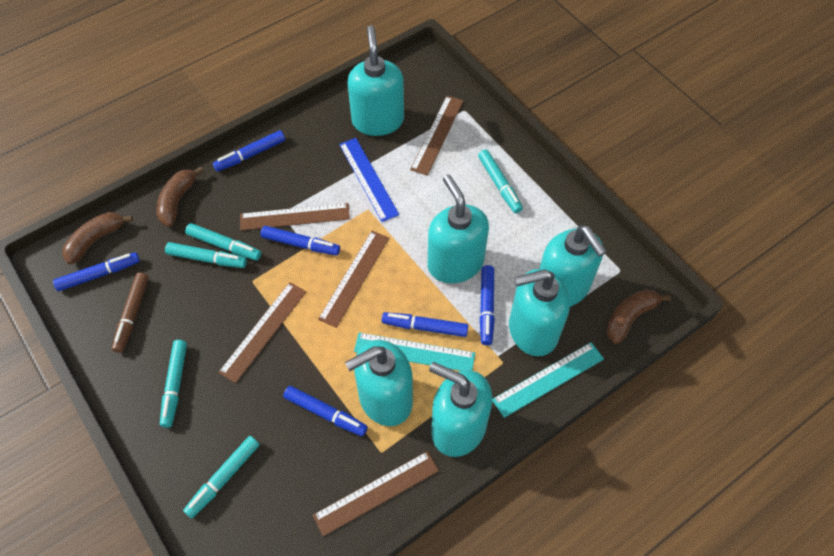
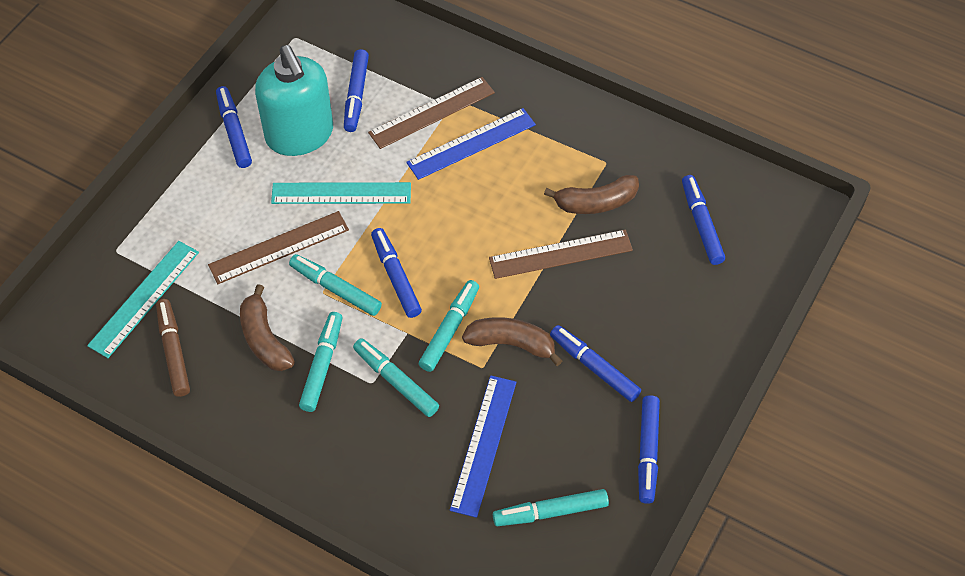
blue ruler: [339,138,399,222] = 1 -> [406,108,536,180] [450,375,516,518] = 2
brown ruler: [218,282,306,383] [240,203,350,230] [313,451,439,536] [318,231,389,328] [410,96,463,176] = 5 -> [208,211,349,284] [368,77,495,149] [489,230,633,279] = 3
turquoise soap dispenser: [345,340,413,426] [348,25,404,136] [428,175,489,283] [429,362,492,457] [509,269,570,356] [539,225,607,307] = 6 -> [255,45,333,156] = 1

